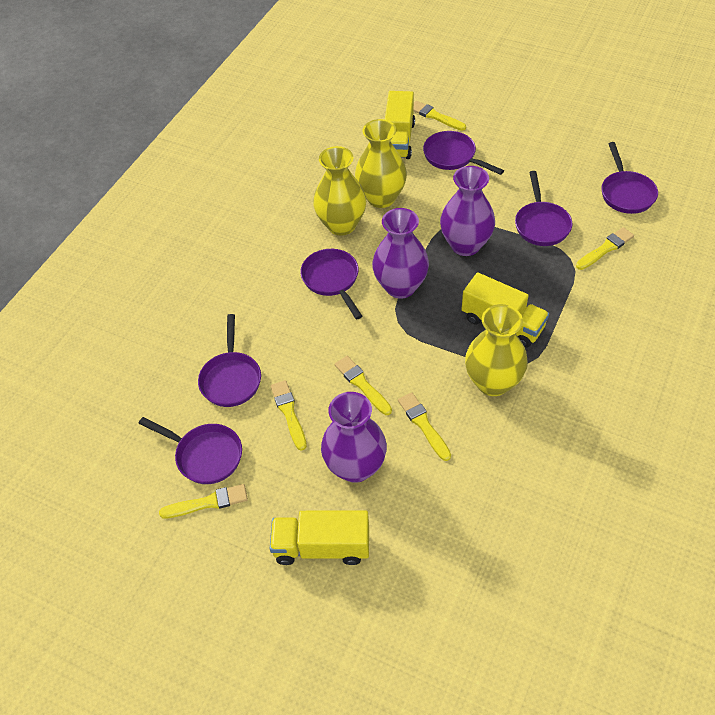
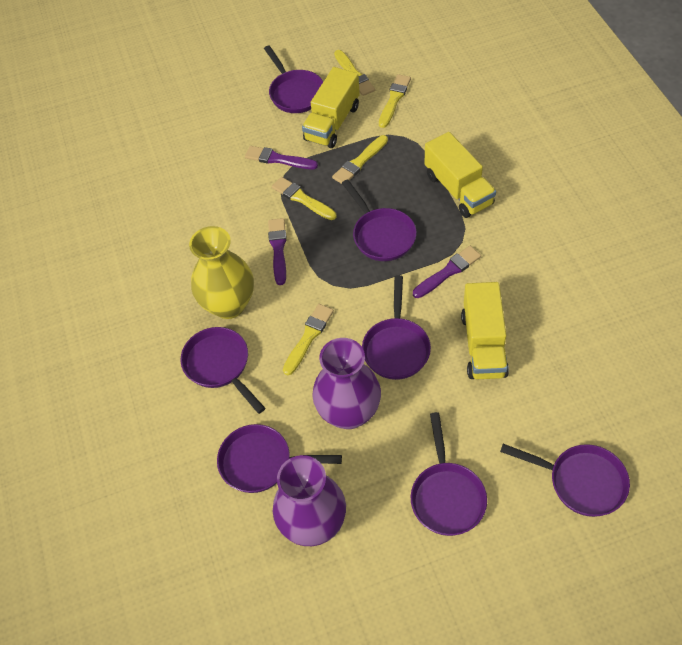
purple brush: none = 0 -> [245,146,318,169] [268,218,287,285] [413,246,481,298] = 3
purple pan: [138,417,242,484] [198,314,261,407] [300,249,362,319] [423,131,504,175] [515,171,573,246] [602,142,658,214] = 6 -> [181,327,265,414] [217,424,342,493] [264,45,323,113] [342,179,417,261] [362,275,431,380] [411,412,487,536] [500,444,630,517] = 7
purple vase: [321,392,387,483] [372,208,429,299] [440,166,495,256] = 3 -> [273,455,346,546] [312,338,381,429] = 2
yellow brush: [159,484,248,518] [270,380,307,451] [335,356,392,415] [398,393,451,461] [414,101,466,131] [576,227,634,270] = 6 -> [272,177,336,220] [283,304,334,375] [332,135,388,185] [334,50,375,96] [379,74,411,128] = 5
yellow vase: [313,146,366,236] [355,119,407,208] [465,304,528,396] = 3 -> [189,226,254,319] = 1

